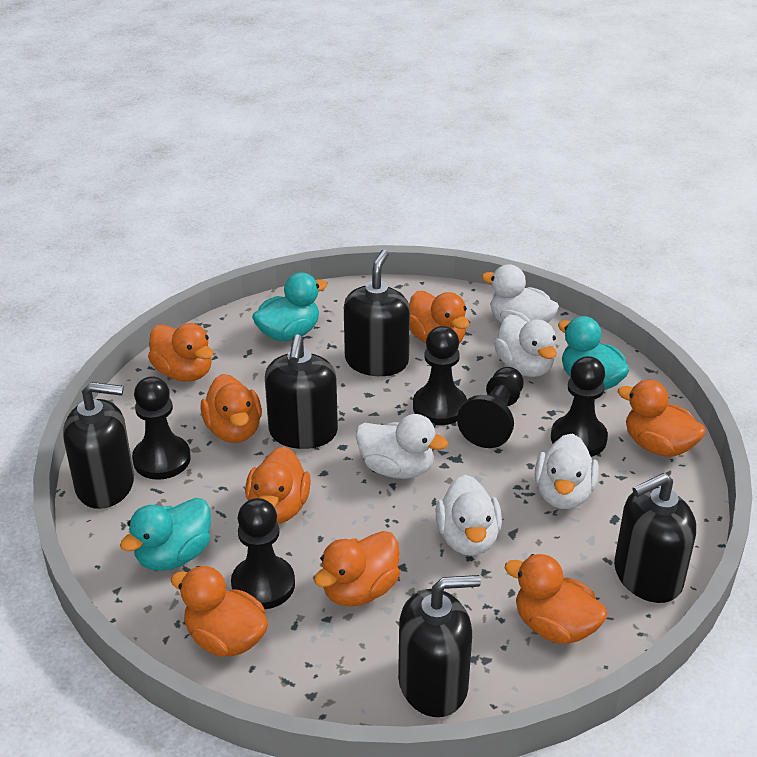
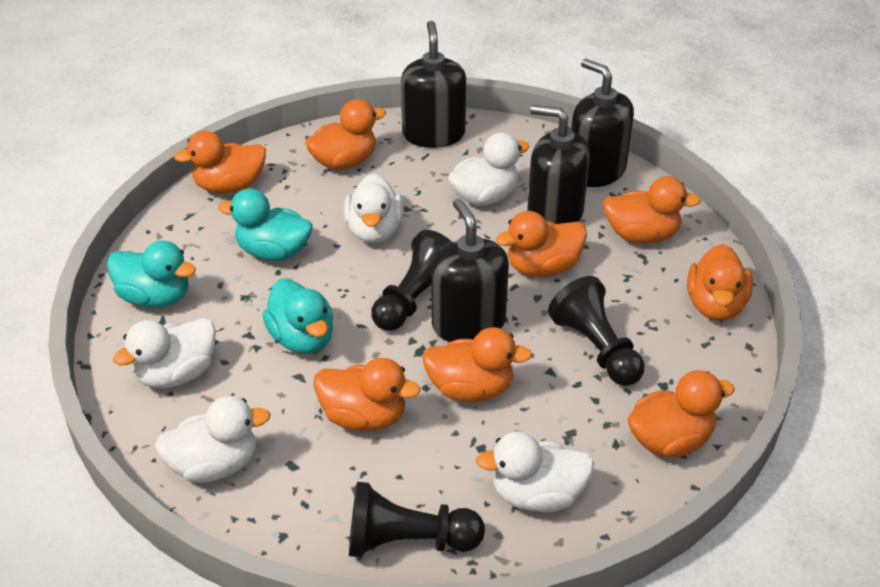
black pawn: [132,376,191,480] [231,498,295,609] [413,326,467,425] [457,367,523,448] [551,356,608,457] = 5 -> [349,482,485,557] [371,230,452,331] [548,276,645,386] = 3
black soap dispenser: [63,382,134,509] [265,334,338,449] [344,250,410,376] [398,575,481,717] [614,473,696,603] = 5 -> [401,21,466,148] [431,199,509,342] [527,105,590,224] [571,59,634,187] = 4

